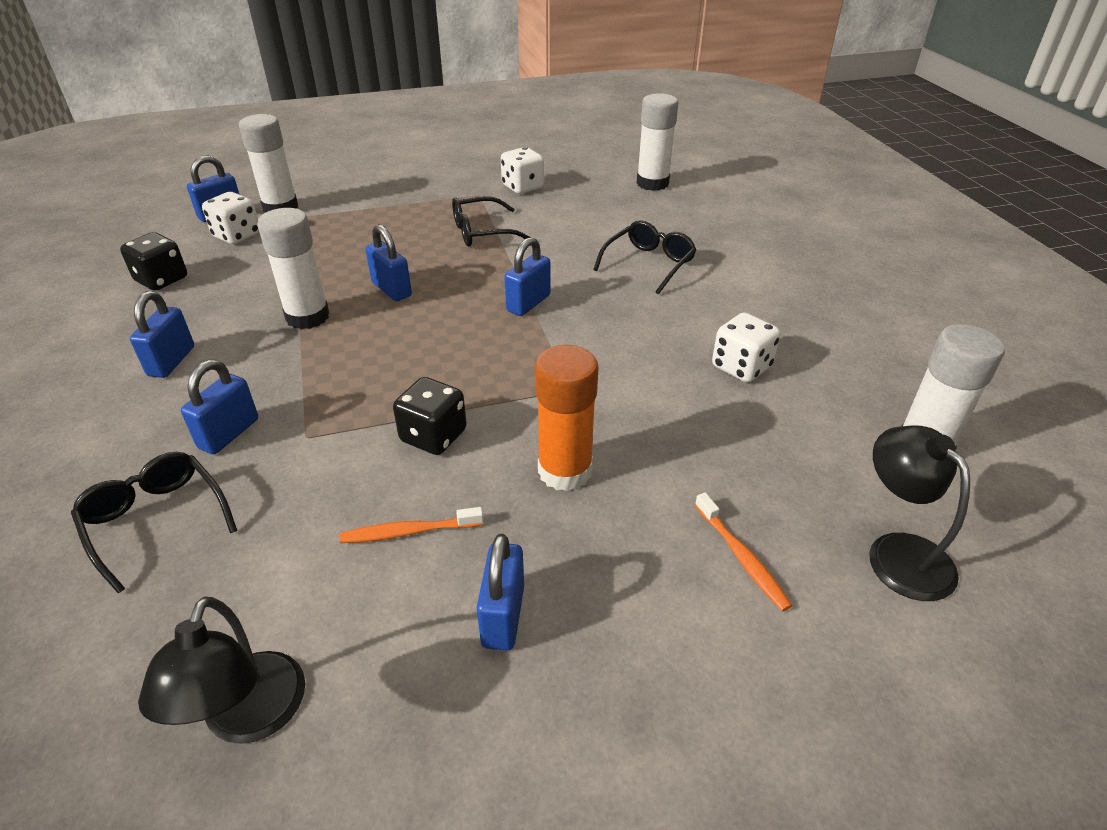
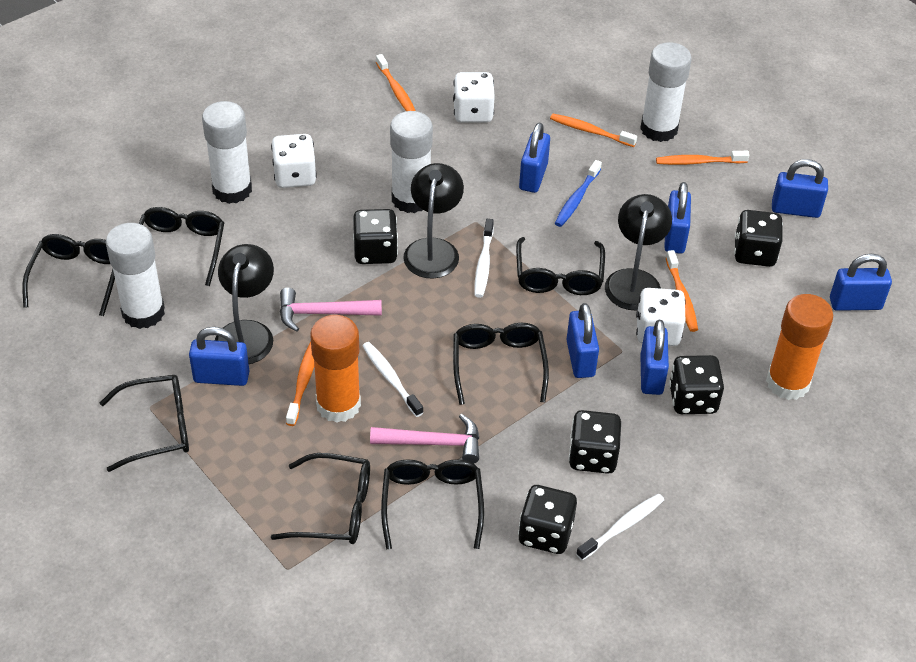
black dice: [120,232,187,291] [393,377,467,455] = 2 -> [353,209,398,264] [518,485,577,554] [569,410,621,474] [669,355,724,414] [734,210,783,267] = 5
black glasses: [71,452,237,593] [452,197,530,247] [593,220,696,294] = 3 -> [22,234,115,316] [99,375,189,472] [138,207,225,286] [271,453,370,544] [381,459,484,549] [453,323,549,405] [516,237,605,295] = 7
black lamp: [138,596,305,744] [869,425,970,601] = 2 -> [215,244,274,364] [403,163,464,278] [605,194,672,311] = 3
blue padlock: [130,291,194,378] [181,360,258,454] [187,155,239,222] [365,224,412,301] [476,534,524,650] [505,237,551,316] = 6 -> [189,327,249,386] [519,123,550,193] [566,303,599,378] [640,320,669,395] [664,182,691,254] [772,159,828,218] [830,254,892,311] = 7
blue toothbrush: none = 0 -> [555,160,602,227] = 1
orange glue stick: [535,345,598,491] = 1 -> [310,315,361,423] [766,294,833,400] = 2
orange toothbrush: [339,507,484,543] [695,492,792,612] = 2 -> [286,342,314,426] [376,54,416,111] [550,114,637,147] [656,151,749,165] [666,250,698,332] = 5
pink hammer: none = 0 -> [280,288,382,332] [370,414,479,464] = 2
white toothbrush: none = 0 -> [362,342,423,417] [475,219,494,298] [576,494,664,560] = 3

